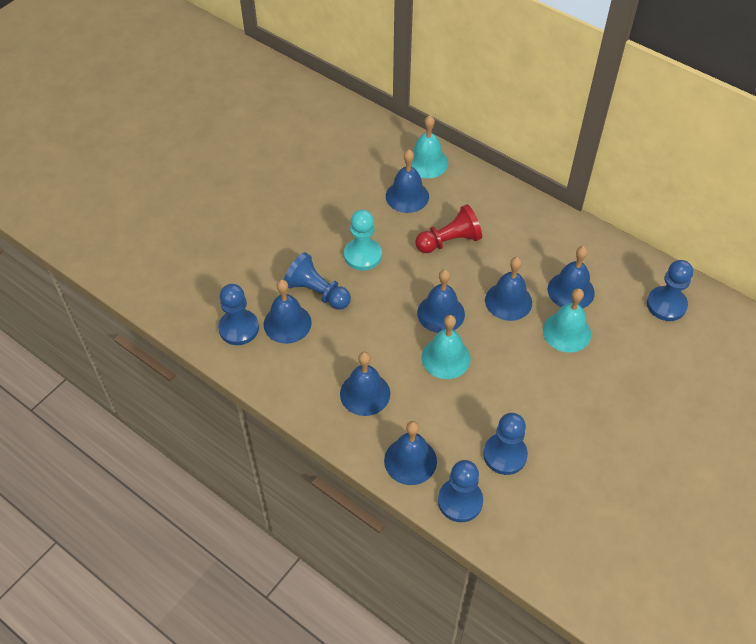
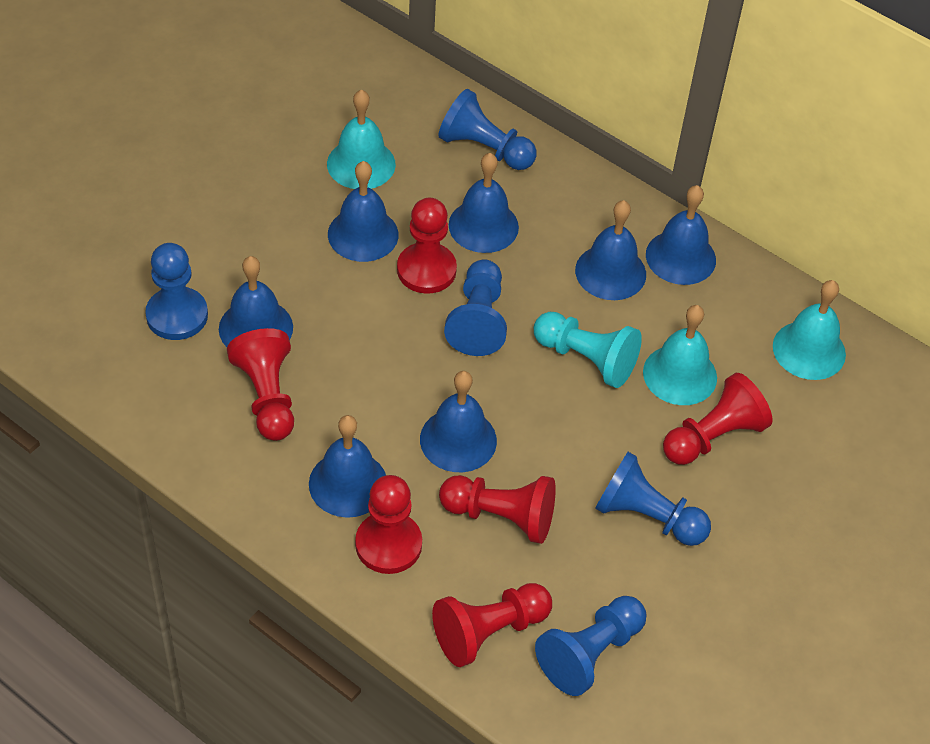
red pawn: [415,204,482,253] = 1 -> [227,328,294,441] [355,475,422,574] [397,198,457,294] [432,583,552,667] [439,475,556,544] [663,373,773,465] = 6

